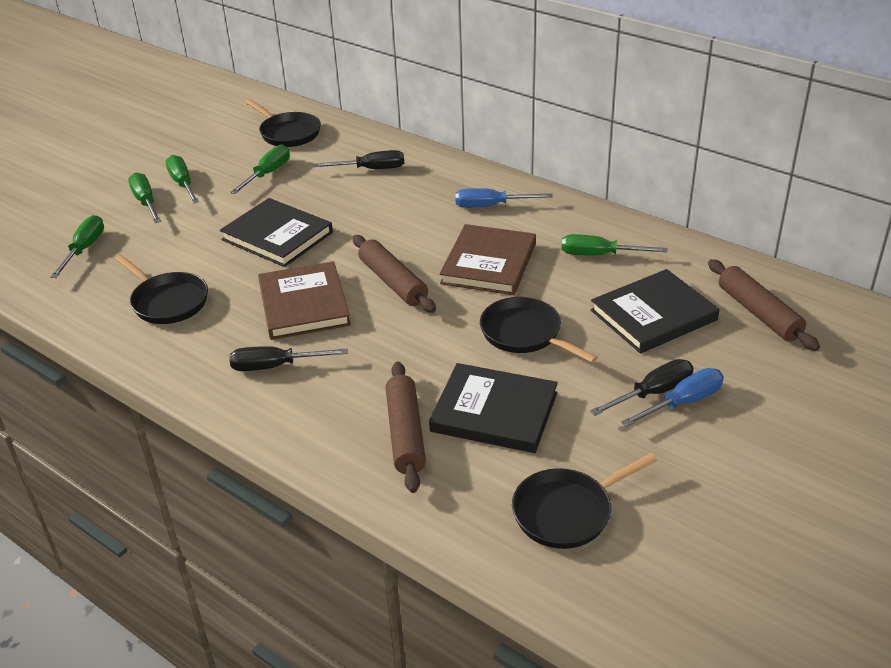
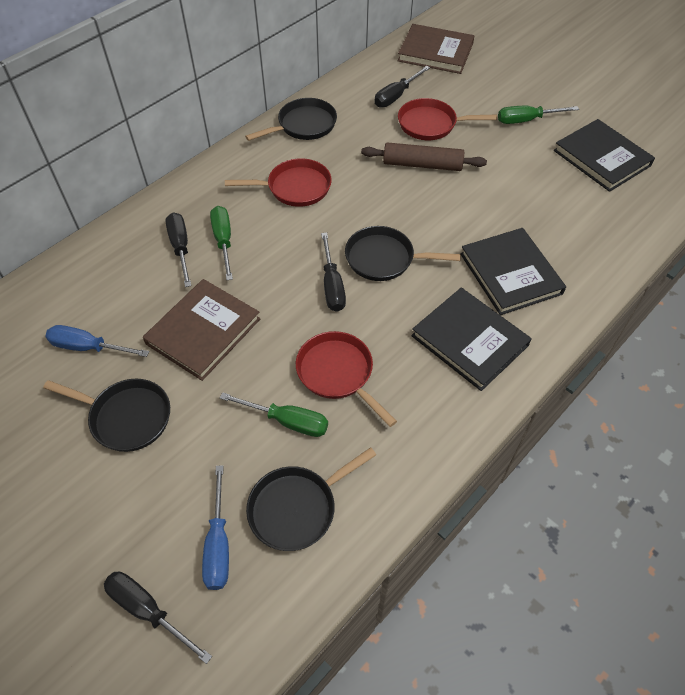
black screwdriver: [230,346,348,371] [313,150,404,169] [590,359,694,416] = 3 -> [104,572,212,664] [165,213,191,287] [321,233,346,312] [374,66,430,108] = 4
brown rolling pin: [353,235,436,313] [386,361,426,493] [708,259,820,351] = 3 -> [361,142,487,171] = 1
green screwdriver: [50,215,104,278] [128,172,161,223] [166,155,199,204] [230,145,290,194] [562,234,667,256] = 5 -> [210,206,233,280] [220,392,328,437] [498,106,579,124] = 3
red pan: none = 0 -> [225,158,332,207] [296,331,397,427] [398,98,497,140] = 3

